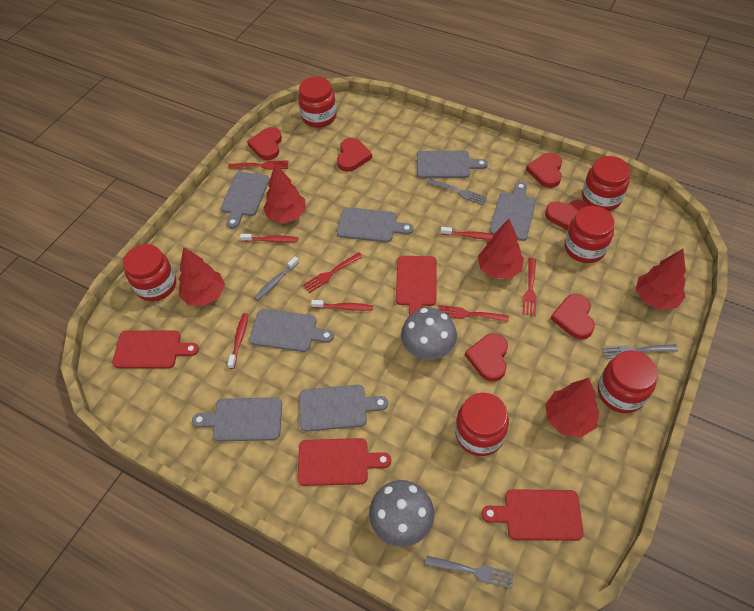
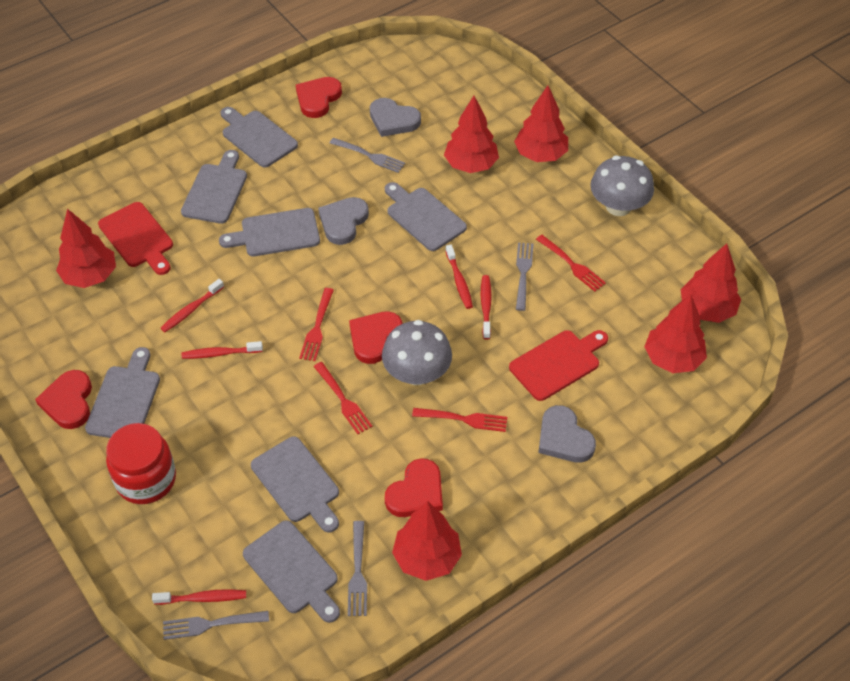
grey fork: [425,556,514,589] [427,178,487,205] [602,344,678,359] = 3 -> [163,611,269,640] [330,138,405,173] [348,521,367,616] [516,242,533,311] = 4
grey heart: none = 0 -> [318,197,369,245] [370,98,421,137] [538,405,596,463] = 3
grey toothbrush: [254,256,299,300] = 1 -> none = 0
red cutting board: [112,330,199,369] [297,438,391,486] [396,256,437,315] [481,489,584,541] = 4 -> [98,202,173,275] [509,330,608,401] = 2
red heart: [247,127,282,160] [337,138,372,172] [465,333,508,382] [526,153,562,188] [545,200,590,230] [551,294,595,340] = 6 -> [35,370,92,429] [296,77,342,118] [349,311,402,364] [385,458,443,517] = 4
red jar: [123,244,176,301] [298,77,336,128] [455,393,509,456] [565,206,615,263] [582,156,630,211] [598,351,658,413] = 6 -> [106,423,176,504] = 1
red toothbrush: [227,313,248,369] [240,234,298,242] [311,300,373,311] [440,227,494,240] = 4 -> [152,589,246,605] [160,279,224,332] [182,341,263,359] [446,245,473,309] [481,275,492,339] = 5
red tree: [179,247,225,306] [263,163,306,223] [478,219,524,279] [545,378,599,437] [636,249,686,310] = 5 -> [56,209,116,288] [392,501,462,581] [444,96,499,173] [514,85,568,162] [644,294,707,373] [681,243,741,323] = 6

